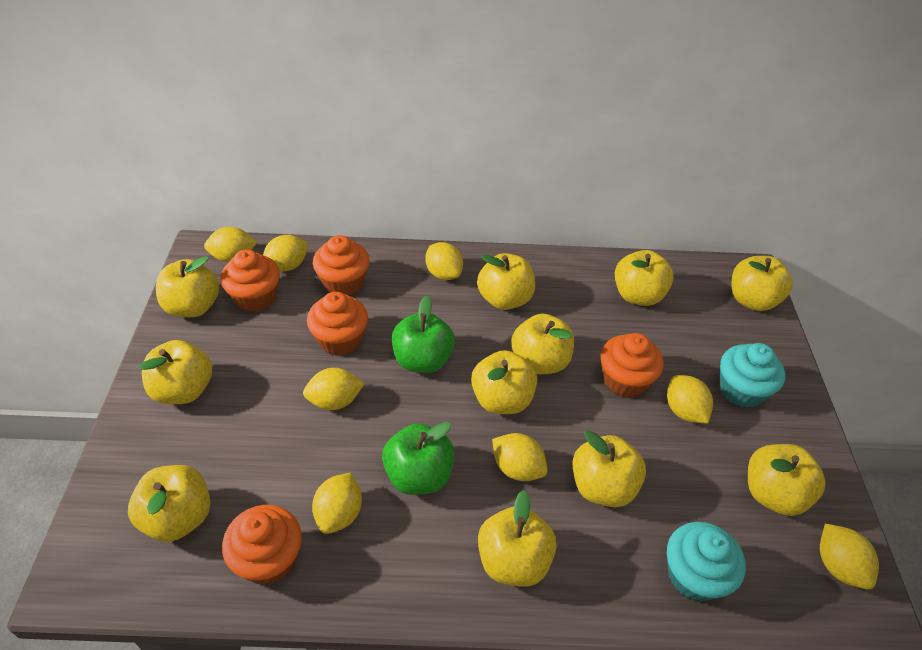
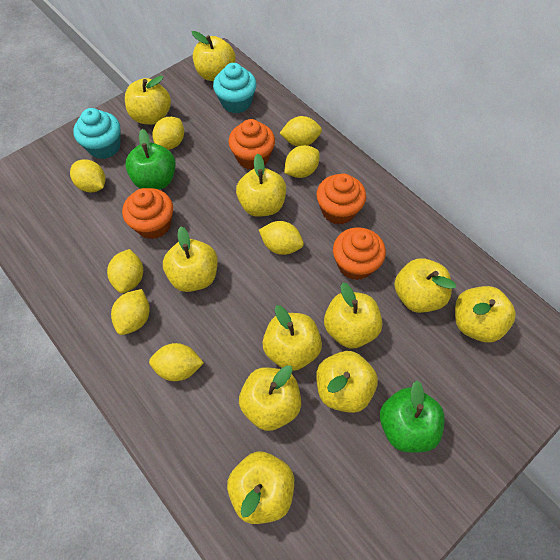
orange cupcake: [220,250,280,312] [222,505,302,585] [307,292,368,356] [313,235,369,295] [600,333,664,398] = 5 -> [122,188,173,239] [228,119,275,170] [316,174,366,225] [333,227,386,280] = 4

